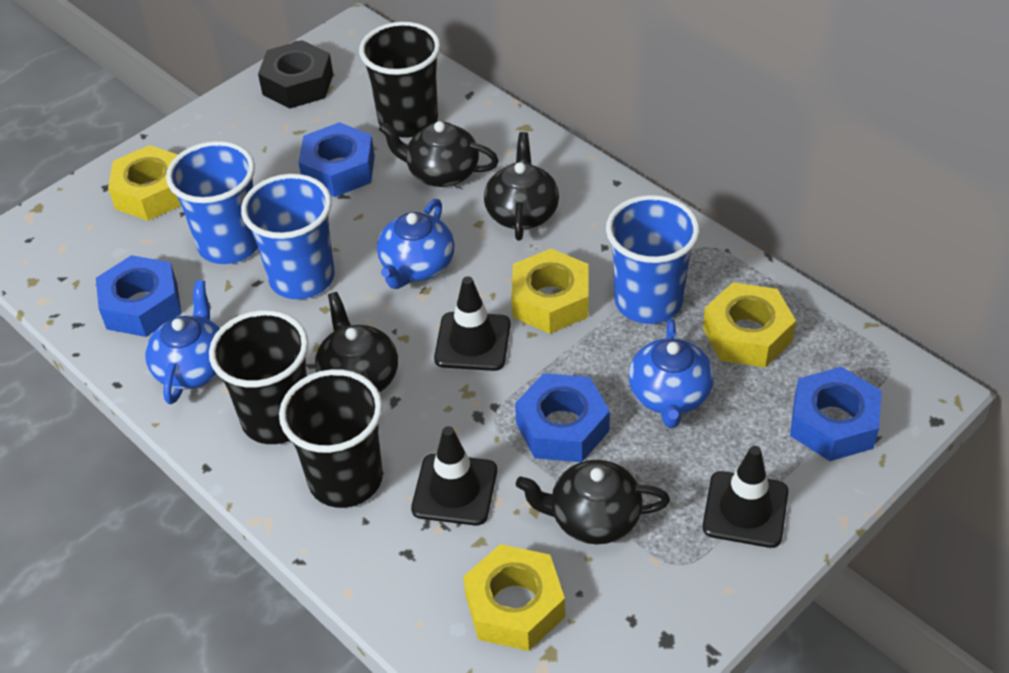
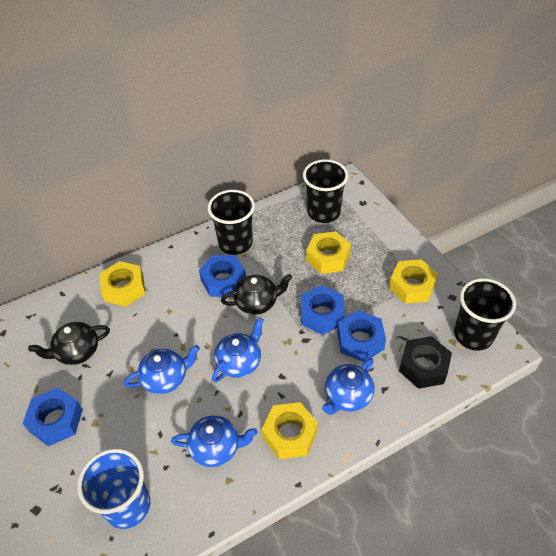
black teapot: [315,292,398,392] [379,121,499,187] [484,132,559,241] [516,460,670,544] = 4 -> [28,322,110,365] [221,274,292,315] = 2
black traffic cone: [411,426,497,526] [434,276,511,371] [702,446,788,548] = 3 -> none = 0
blue cup: [166,141,258,264] [241,174,335,299] [606,195,700,324] = 3 -> [77,448,150,529] = 1
blue teapot: [145,280,220,404] [377,199,455,289] [628,319,714,428] = 3 -> [124,345,200,394] [171,415,258,467] [212,317,264,382] [322,358,375,415] = 4

